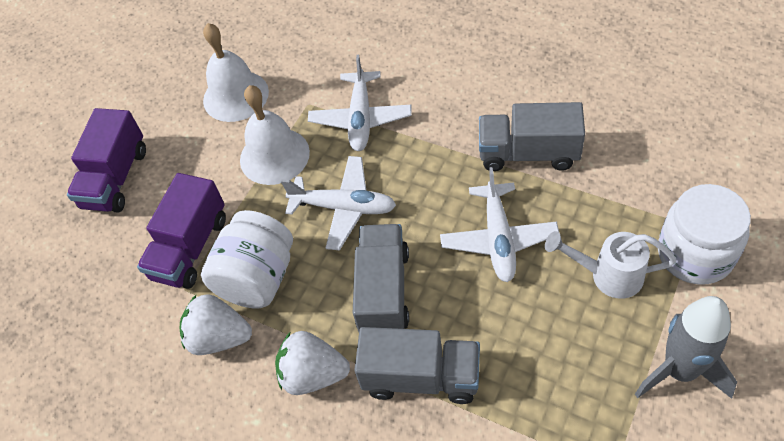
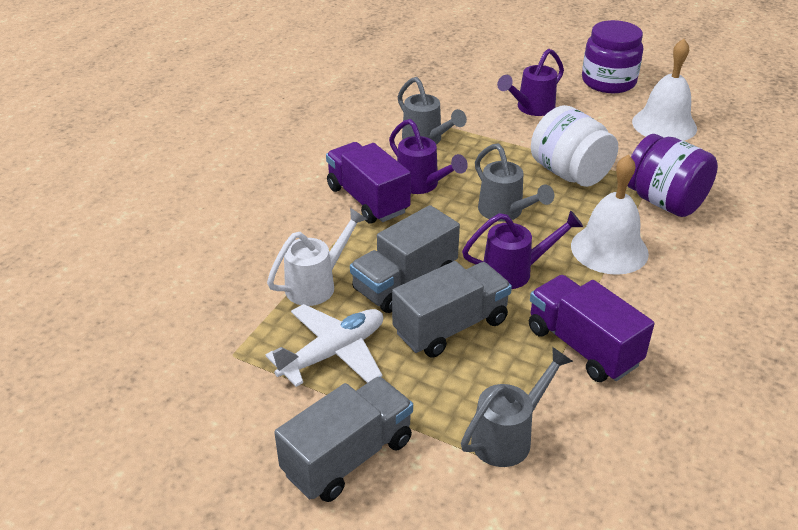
grey rocket: [635,296,737,399] = 1 -> none = 0
grey watering can: none = 0 -> [397,77,467,144] [461,347,573,467] [475,143,554,222] = 3
purple jar: none = 0 -> [582,20,643,93] [627,134,718,217] = 2
purple watering can: none = 0 -> [389,119,468,194] [462,210,583,289] [497,49,564,116] = 3
white jar: [201,210,293,309] [658,184,751,285] = 2 -> [531,105,618,187] = 1
white plane: [281,156,396,250] [308,55,412,151] [440,167,559,282] = 3 -> [266,304,383,387] = 1
white strawberry: [180,294,252,355] [275,331,350,395] = 2 -> none = 0

